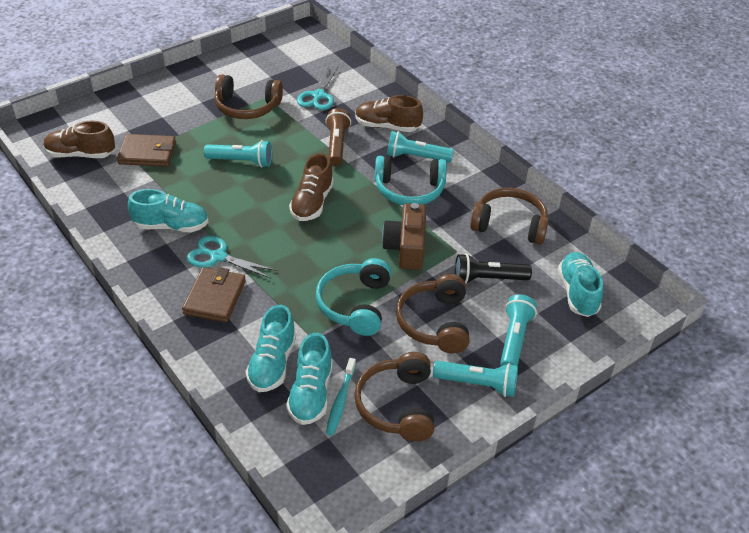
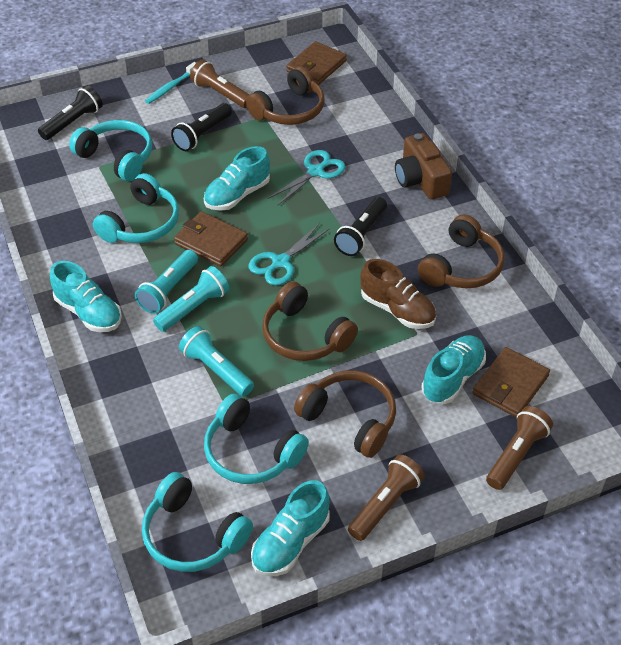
black flashlight: [455,254,532,284] = 1 -> [38,86,103,140] [171,103,232,151] [334,197,387,256] = 3
brown flashlight: [325,108,351,166] = 1 -> [190,60,249,108] [348,454,425,541] [486,406,553,490] = 3
brown shoe: [44,121,115,158] [289,153,334,221] [355,95,423,132] = 3 -> [360,259,436,329] = 1
brown wallet: [117,134,176,167] [182,267,246,322] = 2 -> [174,211,248,267] [286,41,347,85] [472,347,550,418] = 3
turquoise flashlight: [204,140,272,167] [387,131,454,162] [433,361,518,397] [500,294,537,366] = 4 -> [135,250,198,314] [153,266,229,332] [179,326,254,396] = 3
turquoise headphones: [316,258,391,336] [375,156,447,205] = 2 -> [69,120,152,181] [93,173,179,243] [142,472,253,572] [204,393,309,484] = 4

